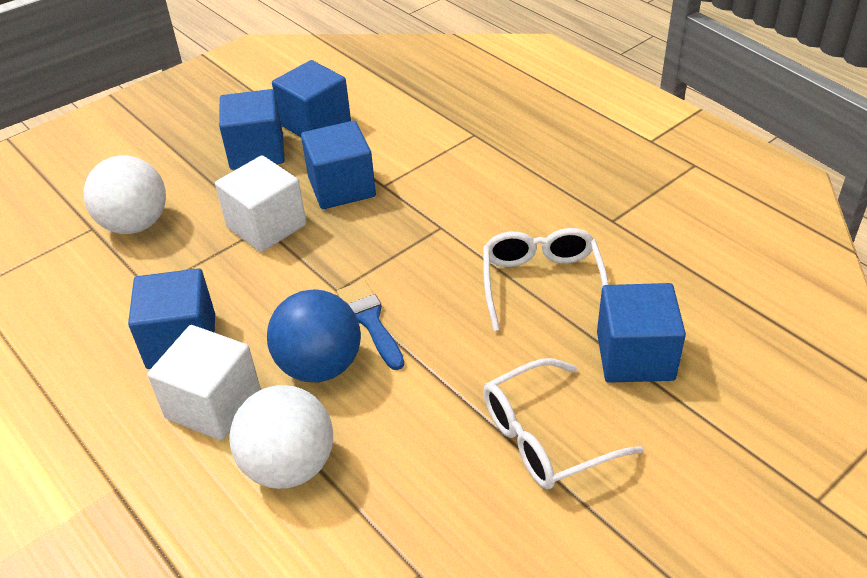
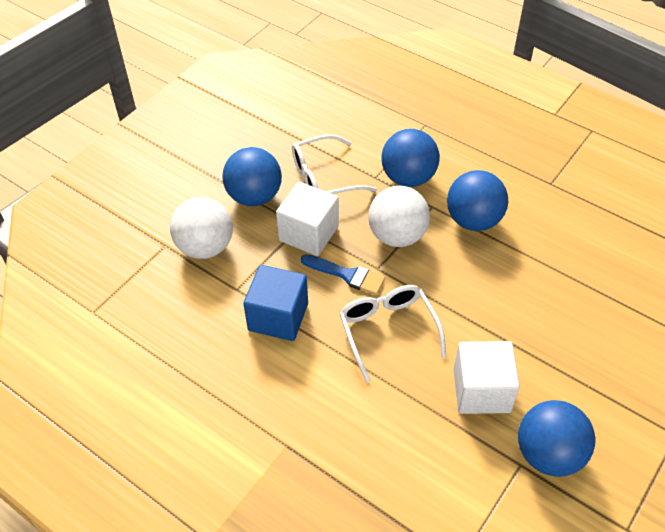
blue ball: [267,289,361,382] = 1 -> [222,147,282,206] [382,129,440,187] [447,170,508,231] [518,400,595,477] = 4
blue cube: [128,268,215,369] [219,89,285,170] [272,60,351,137] [301,121,376,209] [597,283,686,383] = 5 -> [243,265,308,341] = 1

